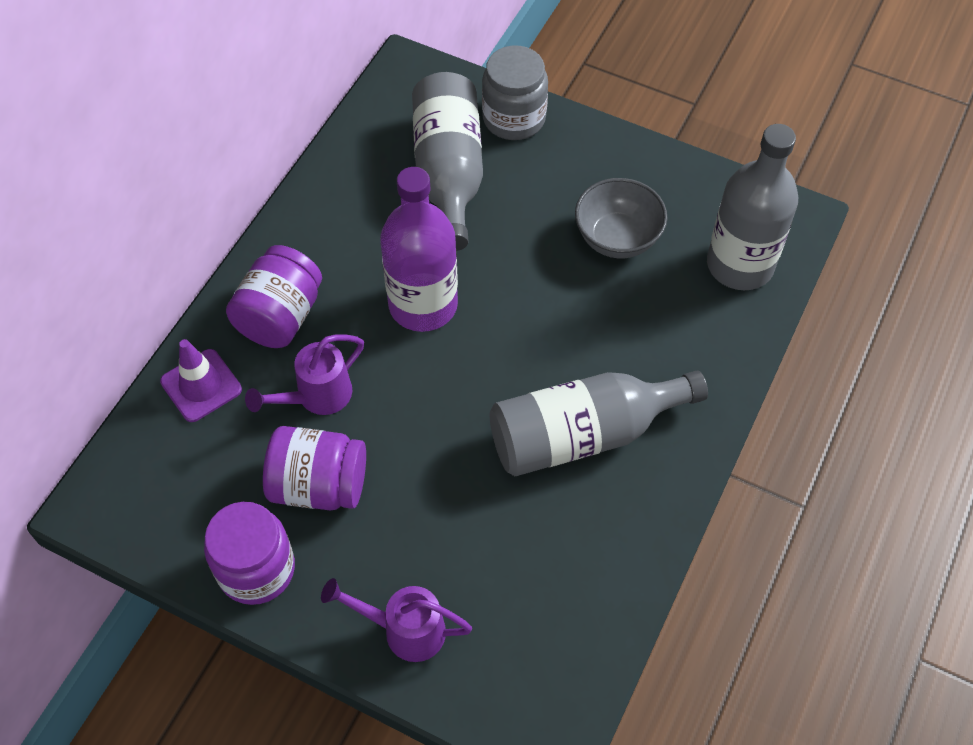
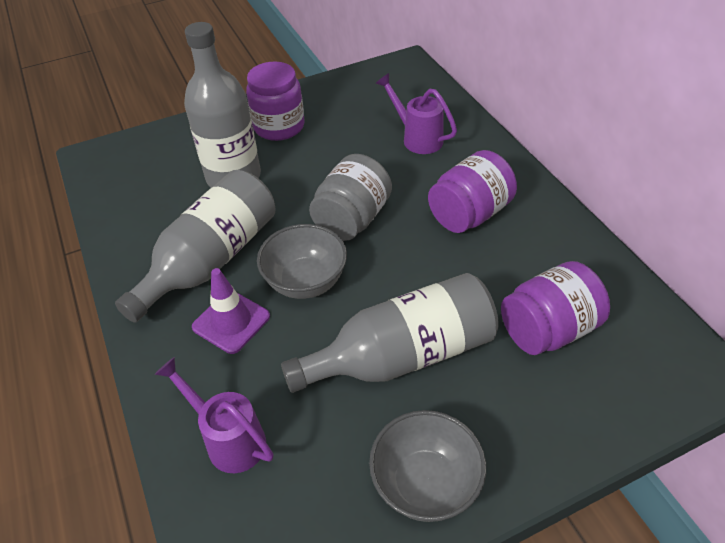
grey bowl: [575,178,667,258] = 1 -> [257,224,347,299] [369,410,486,522] = 2
purple bottle: [380,167,458,332] = 1 -> none = 0

